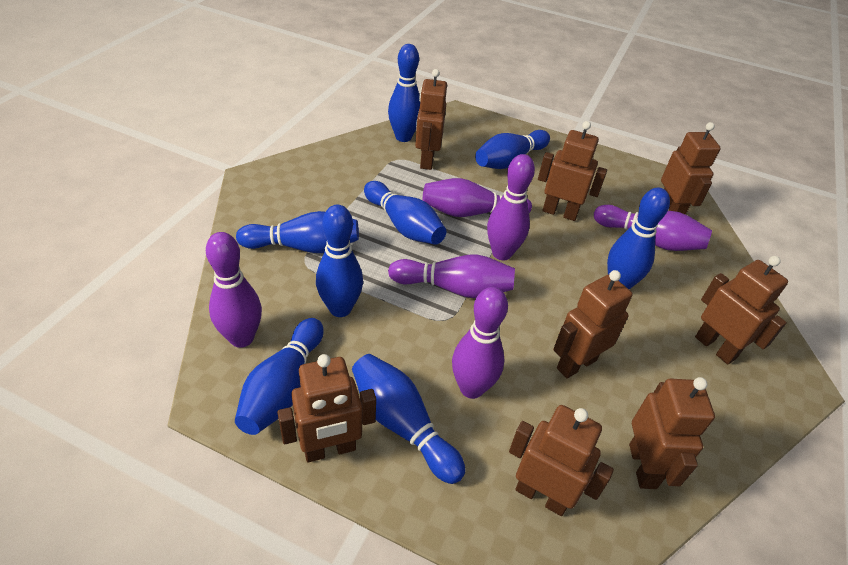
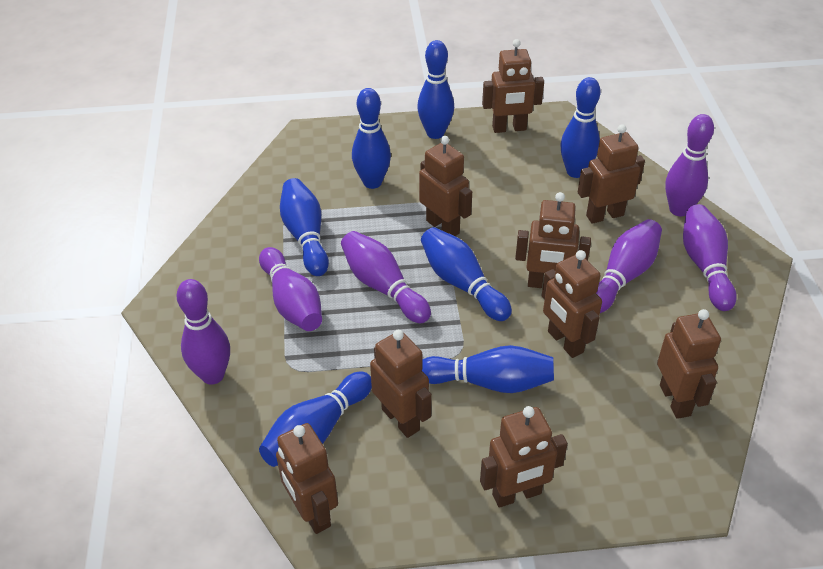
blue bowling pin: [235,318,324,435] [236,211,359,253] [316,205,363,317] [352,354,465,484] [364,181,446,245] [388,44,420,142] [475,130,550,169] [607,188,670,290] = 8 -> [259,372,372,467] [280,178,329,276] [352,88,391,189] [417,40,454,139] [421,227,512,321] [422,345,554,393] [560,77,601,178] = 7
brown robot: [277,354,376,462] [415,69,447,170] [509,405,614,516] [538,121,607,221] [553,270,633,378] [629,377,715,489] [661,122,720,215] [695,256,788,364] = 8 -> [276,423,338,534] [370,330,432,438] [419,136,472,236] [480,406,568,508] [482,39,544,133] [515,192,591,288] [542,250,602,358] [578,124,645,224] [657,309,721,419] = 9

